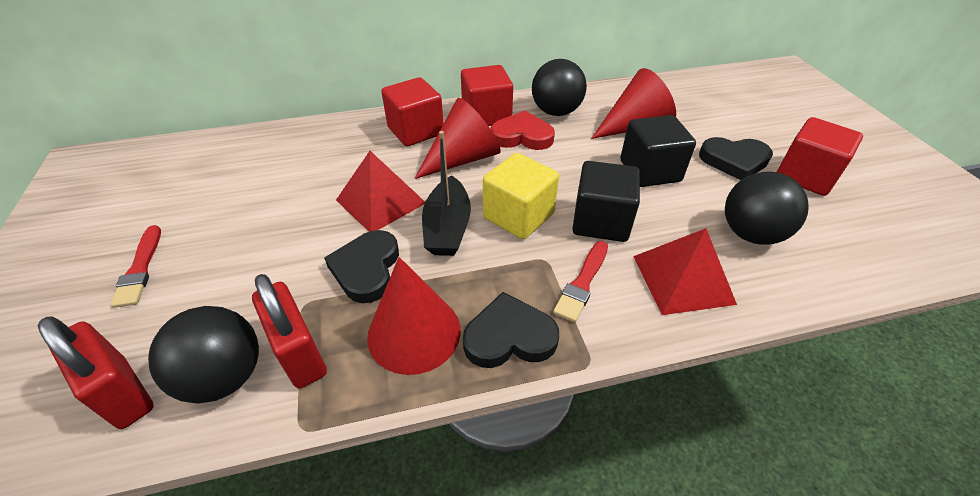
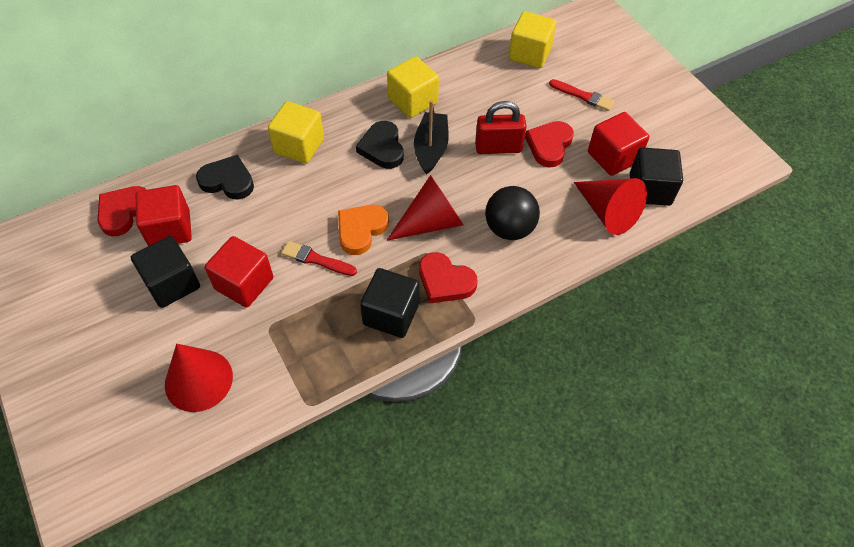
black ball: [148,306,259,404] [532,59,587,116] [725,172,808,245] = 3 -> [485,186,540,240] = 1
black cube: [572,161,640,242] [620,115,696,187] = 2 -> [131,236,200,308] [360,268,420,338] [630,147,683,206] = 3
black heart: [324,230,399,303] [463,292,559,368] [699,137,773,180] = 3 -> [196,155,254,200] [356,121,404,169] = 2
orange heart: none = 0 -> [338,205,389,255] = 1
red heart: [491,111,555,150] = 1 -> [98,186,147,236] [419,252,477,303] [525,121,574,168] = 3
red padlock: [37,317,154,429] [252,274,327,388] = 2 -> [475,101,527,154] = 1
red pyramid: [336,151,425,232] [633,228,737,315] = 2 -> none = 0
yellow cube: [483,153,559,239] = 1 -> [268,101,324,164] [387,56,439,118] [509,11,556,68] = 3

